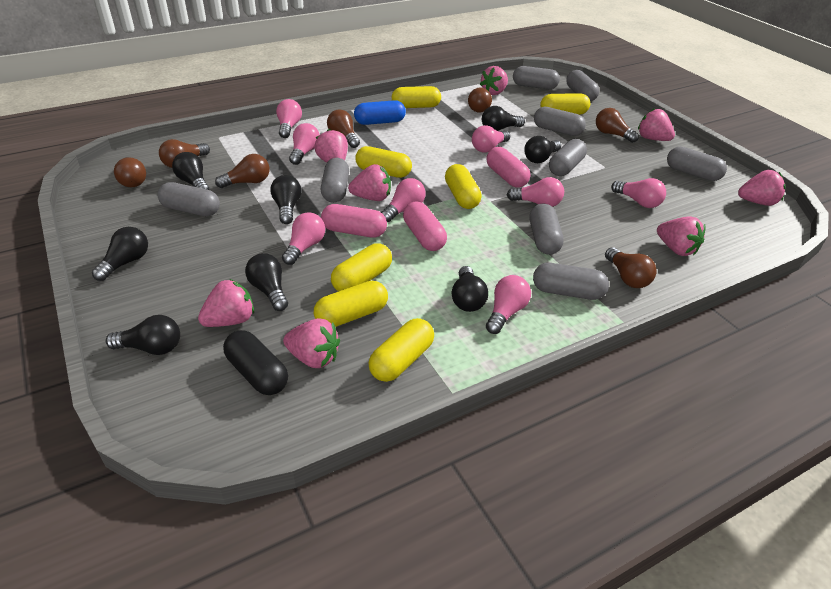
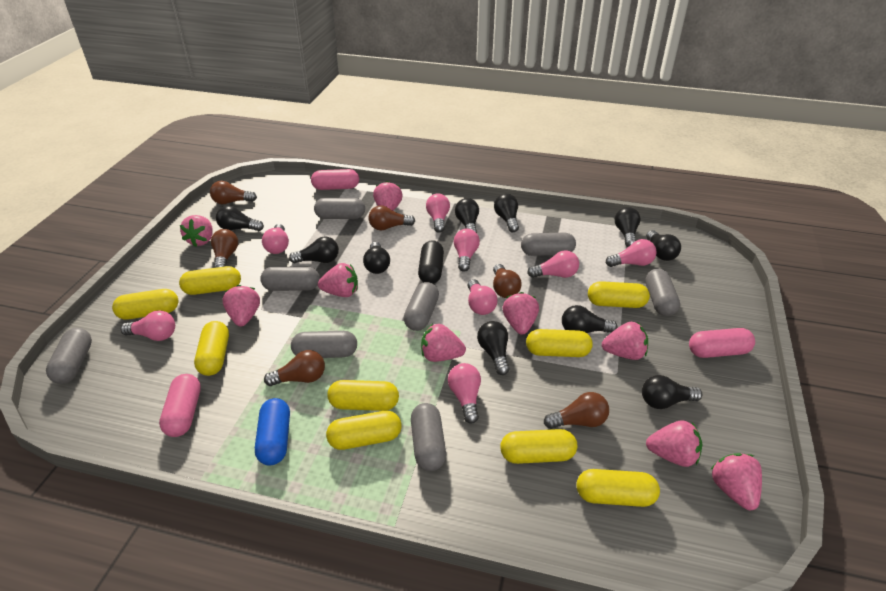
black light bulb: [92,227,148,281] [106,315,180,355] [172,152,209,190] [245,253,288,311] [270,175,301,224] [452,266,488,312] [482,106,525,131] [524,136,561,163] = 8 -> [216,206,264,231] [289,236,339,263] [363,242,390,274] [455,198,479,233] [477,321,509,375] [494,194,519,232] [562,305,617,333] [615,207,641,247] [642,375,702,409] [646,230,681,261] = 10
brown light bulb: [114,157,146,187] [159,139,210,168] [215,154,269,188] [327,110,360,148] [468,88,492,113] [596,108,639,143] [605,247,657,288] = 7 -> [210,181,257,204] [211,229,238,268] [264,350,325,386] [368,205,415,230] [493,264,522,298] [544,392,609,429] = 6
grey capsule: [157,182,220,216] [321,158,349,203] [513,66,560,89] [530,203,564,255] [533,263,609,300] [534,107,586,136] [549,139,587,176] [566,70,599,101] [667,146,727,181] = 9 -> [46,328,92,384] [260,267,320,291] [291,331,357,358] [314,198,365,219] [404,282,439,331] [411,403,446,471] [521,233,576,256] [645,269,680,316] = 8
pink strawberry: [198,279,254,327] [283,318,340,368] [314,129,348,162] [348,164,391,201] [480,66,508,95] [638,108,675,141] [657,216,706,256] [738,170,786,206] = 8 -> [180,215,213,247] [222,285,260,327] [318,263,358,297] [373,181,403,211] [421,324,466,362] [503,292,539,335] [602,322,648,360] [646,420,702,467] [710,453,762,510] = 9
yellow capsule: [314,281,388,327] [331,243,392,291] [355,146,412,178] [369,318,434,382] [392,86,441,108] [445,164,482,209] [540,93,590,115] = 7 -> [112,289,178,320] [179,266,241,295] [194,321,229,376] [326,411,402,450] [327,380,399,411] [500,429,577,464] [526,329,593,357] [577,469,660,507] [588,281,650,308] = 9

